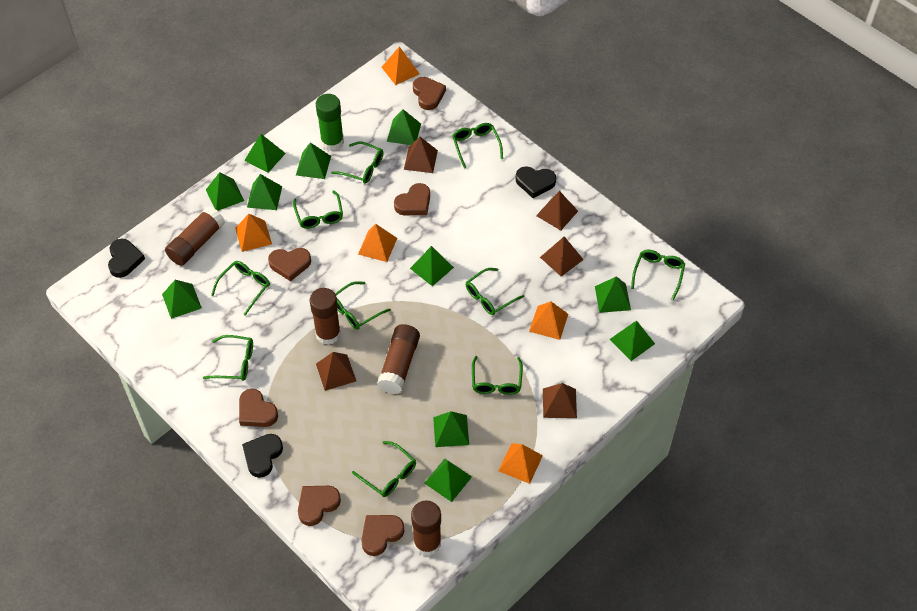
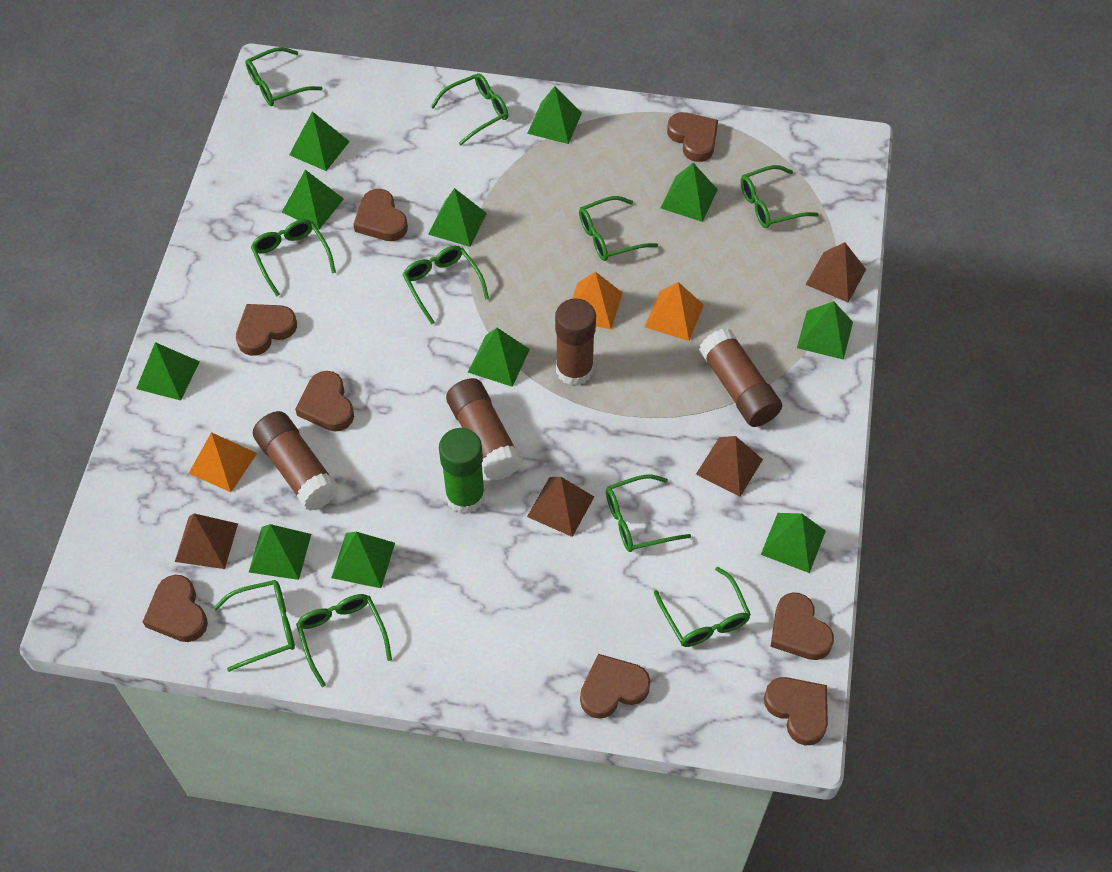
black heart: [108,239,145,278] [242,434,283,478] [516,166,556,198] = 3 -> none = 0
brown heart: [239,389,278,427] [268,248,311,281] [298,486,341,526] [361,515,404,556] [394,183,430,215] [413,77,446,110] = 6 -> [143,575,208,642] [236,304,297,356] [295,371,354,432] [353,189,408,241] [580,654,651,719] [667,112,718,162] [764,677,828,746] [770,592,834,660] = 8
brown pyramid: [316,352,356,391] [404,137,438,173] [536,191,578,230] [540,237,584,277] [543,383,577,418] = 5 -> [175,513,238,569] [527,477,594,537] [696,436,763,497] [805,242,866,302] = 4
orange pyramid: [235,214,272,252] [358,224,397,262] [382,46,420,85] [498,443,543,484] [529,301,568,340] = 5 -> [188,432,257,492] [572,272,623,330] [645,282,704,341] = 3

